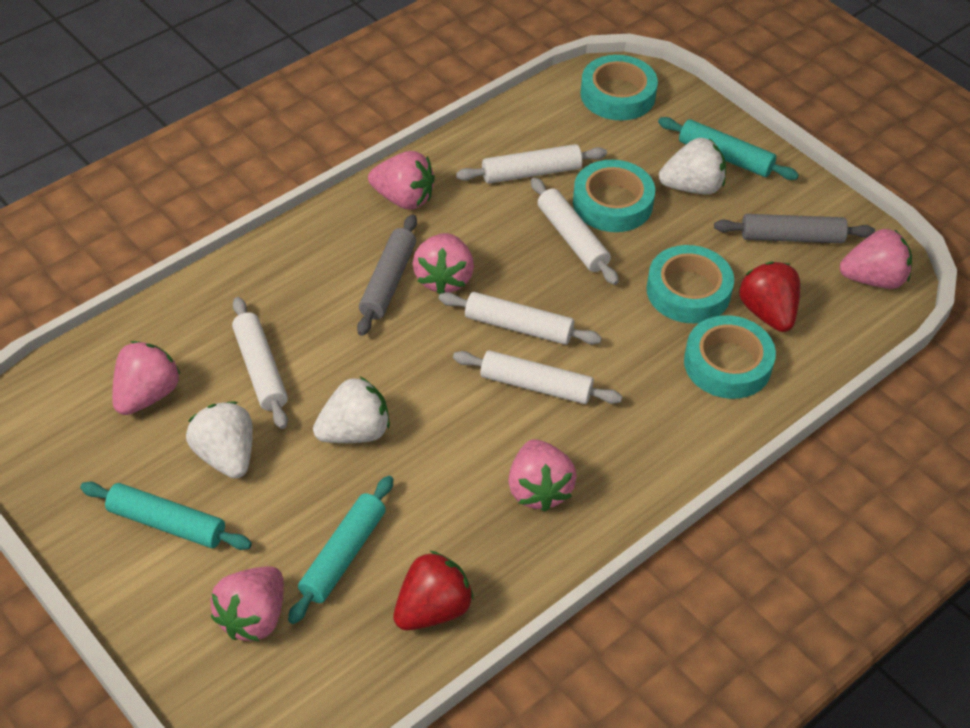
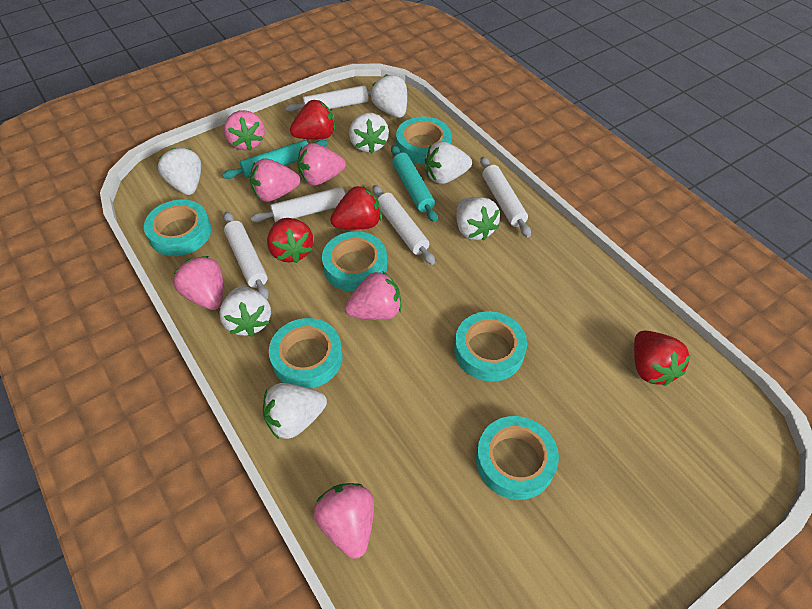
grey rolling pin: [357,214,417,336] [714,214,875,243] = 2 -> none = 0
red strawberry: [393,551,474,630] [739,262,800,332] = 2 -> [267,218,313,263] [290,100,335,139] [330,185,381,229] [634,330,691,386] = 4
turquoise rolling pin: [80,482,252,550] [288,476,394,624] [658,117,799,180] = 3 -> [222,140,328,179] [391,145,437,222] = 2
turquoise tape: [573,160,655,232] [581,55,658,121] [647,245,734,323] [684,315,776,399] = 4 -> [144,199,211,256] [269,318,343,389] [322,231,387,292] [396,117,451,164] [454,311,527,382] [476,416,559,500] = 6
white strawberry: [186,401,253,479] [313,377,390,443] [659,138,726,194] = 3 -> [158,148,201,195] [219,286,271,337] [263,383,327,439] [349,113,389,153] [371,74,407,118] [425,141,472,184] [456,197,500,241] = 7

